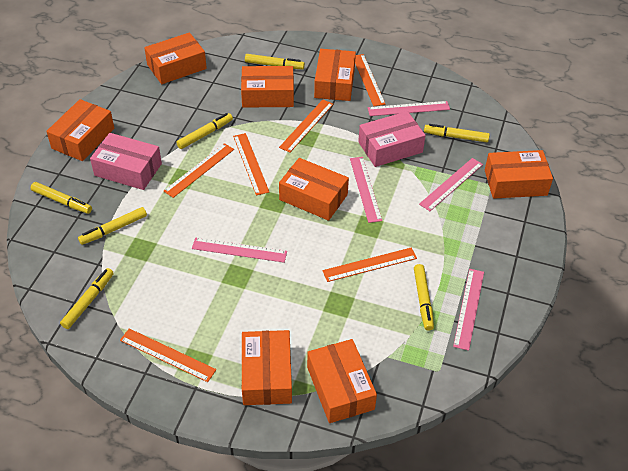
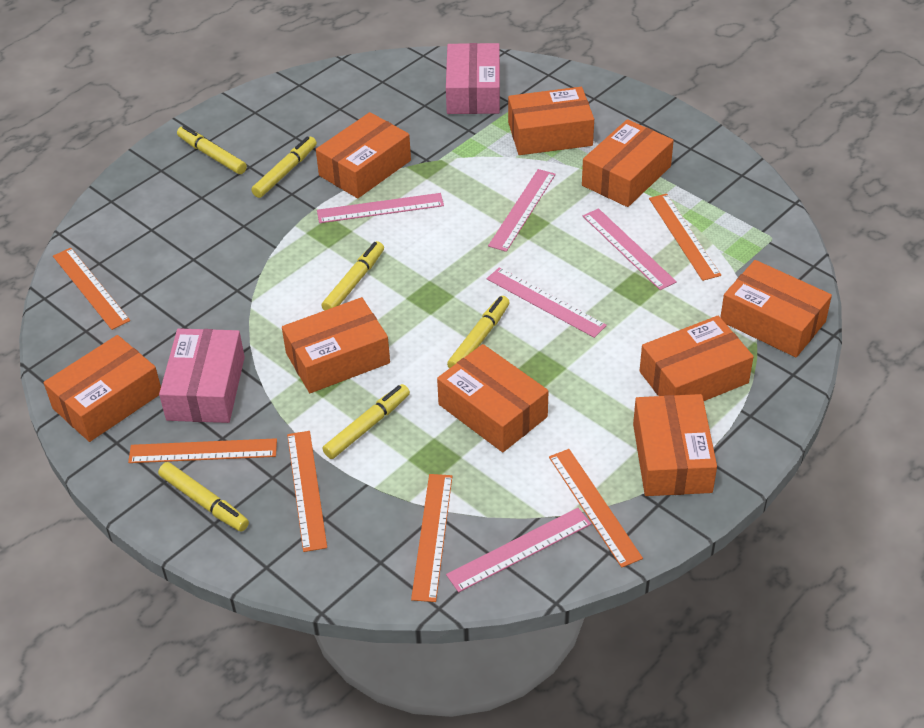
orange box: [46,99,114,161] [144,32,207,84] [241,66,294,108] [242,330,292,405] [279,158,349,221] [307,339,377,423] [314,49,356,101] [485,150,553,199] = 8 -> [44,335,161,442] [282,297,390,393] [316,112,411,198] [437,344,549,452] [508,87,594,155] [582,119,674,207] [633,394,717,496] [640,316,754,401] [720,260,832,357] = 9
yellow marker: [31,182,92,214] [60,268,114,329] [78,207,147,245] [176,113,233,149] [245,54,305,69] [414,264,434,331] [424,124,490,142] = 7 -> [158,462,249,532] [177,126,247,174] [251,136,317,198] [321,241,384,311] [322,384,410,459] [447,296,510,369] = 6

